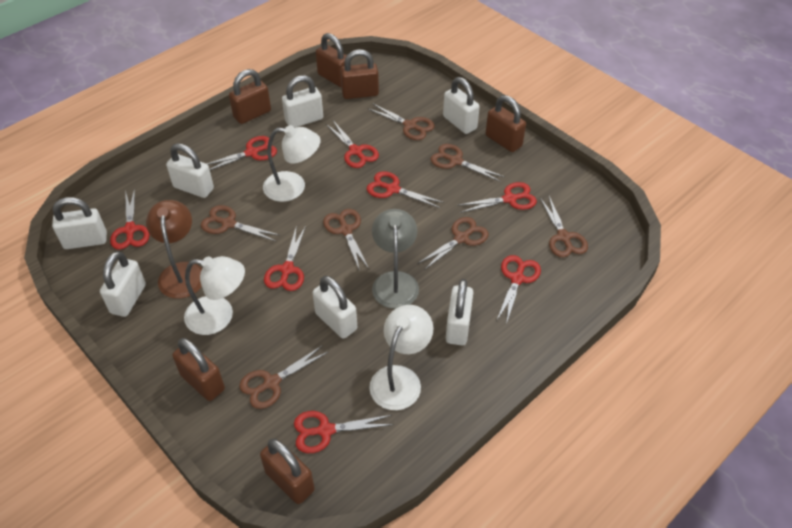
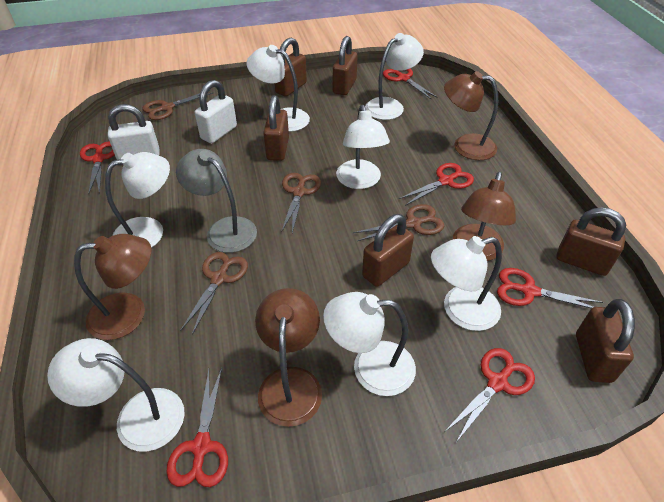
brown lamp: [146,200,202,299] = 1 -> [74,234,152,340] [255,288,322,427] [444,71,498,160] [453,172,516,261] = 4
brown scissors: [201,205,281,241] [239,345,328,409] [323,209,369,271] [367,103,435,140] [417,217,489,270] [430,144,504,182] [540,196,588,257] = 7 -> [143,90,213,120] [180,252,248,335] [281,173,321,233] [353,204,444,241] = 4
red scissors: [110,188,150,250] [207,136,277,170] [264,225,306,291] [294,411,394,453] [326,121,379,168] [367,171,444,208] [457,182,537,213] [497,255,541,325] = 8 -> [80,141,115,194] [166,368,228,487] [383,69,437,99] [399,163,474,206] [445,348,535,441] [497,268,604,308] = 6
white lamp: [184,256,245,335] [263,125,321,202] [369,305,433,410] = 3 -> [47,338,185,452] [105,152,170,248] [246,45,310,132] [323,292,416,396] [336,105,390,189] [365,33,424,120] [431,236,502,331] = 7
white padlock: [52,197,107,249] [100,251,146,317] [166,143,214,198] [282,75,323,128] [312,276,357,339] [443,77,480,134] [446,279,474,345] = 7 -> [108,104,159,160] [195,80,237,143] = 2

